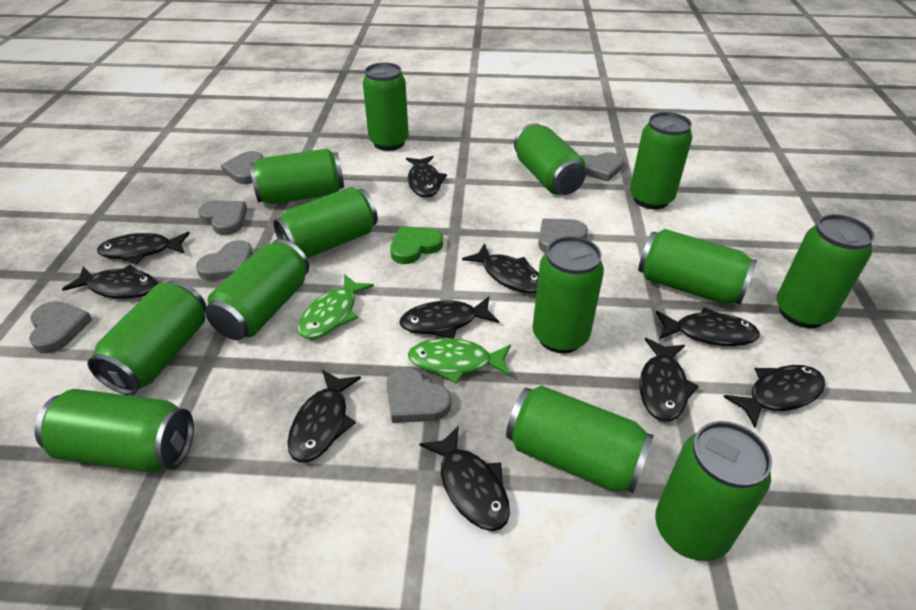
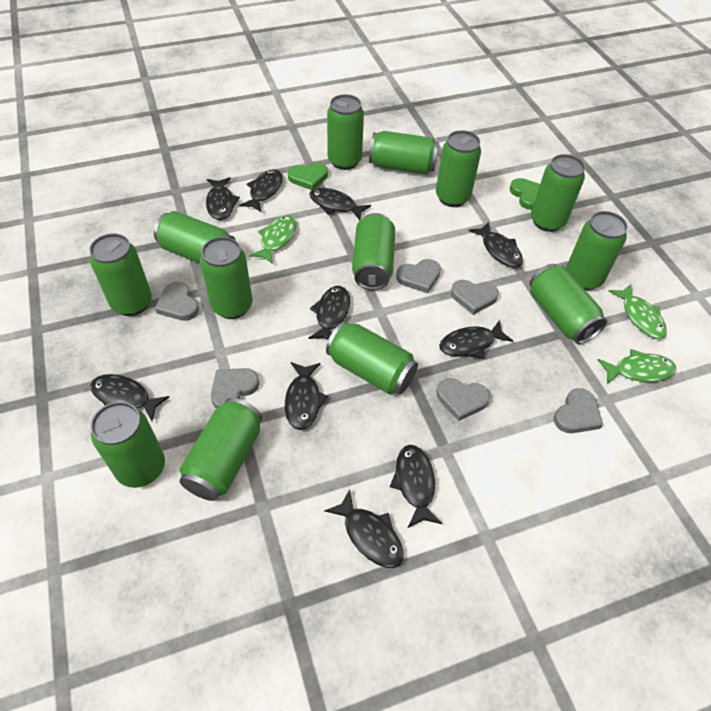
green fish: [297,274,374,339] [408,338,511,383] = 2 -> [249,215,296,264] [598,349,676,384] [608,284,667,339] = 3
green heart: [390,227,443,264] = 1 -> [288,163,328,190] [510,178,540,210] = 2
grey heart: [29,301,92,353] [196,240,253,281] [198,200,247,235] [221,151,263,184] [386,367,451,423] [538,219,588,253] [581,153,624,182] = 7 -> [155,282,199,321] [211,368,259,408] [396,259,441,293] [436,378,490,421] [451,280,499,315] [554,388,603,433] = 6

